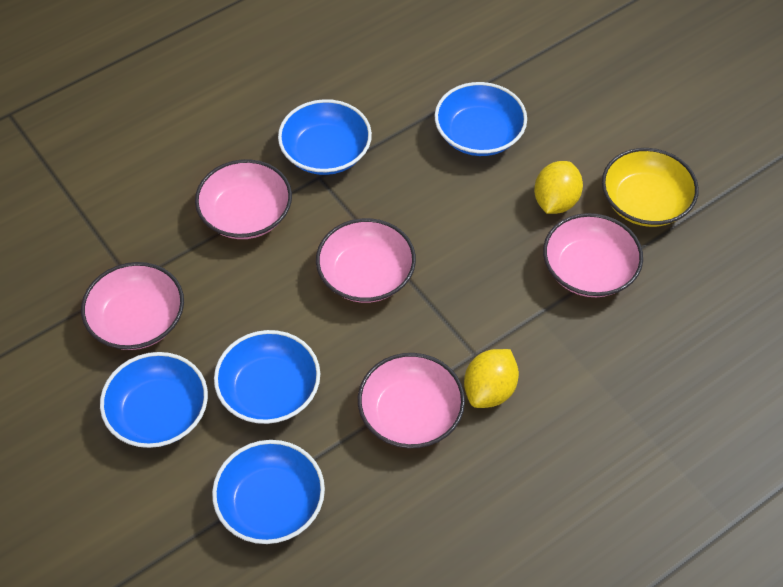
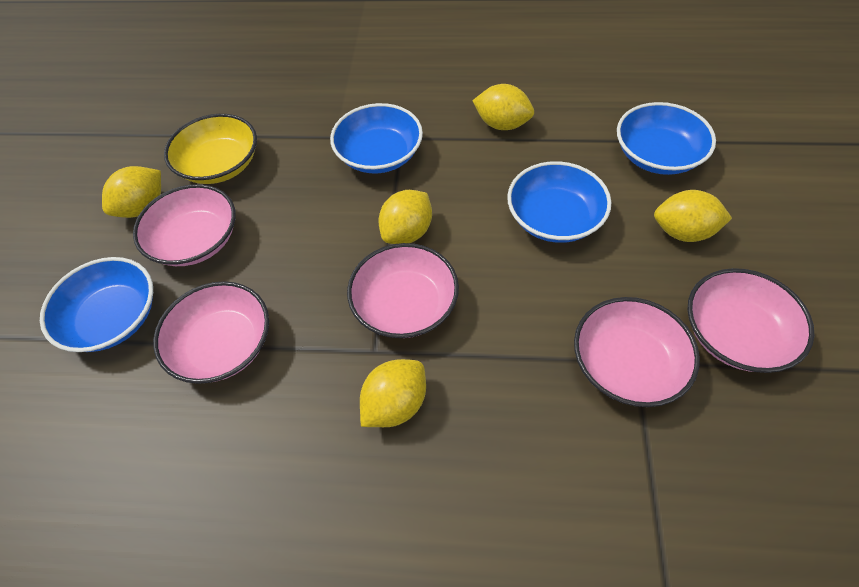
blue bowl: [100,352,208,448] [212,440,325,544] [214,330,320,424] [278,99,372,175] [435,82,527,156] = 5 -> [40,257,153,352] [330,103,423,174] [507,161,611,243] [617,102,716,175] = 4
yellow lemon: [464,349,519,408] [534,161,583,214] = 2 -> [102,166,161,218] [360,359,426,427] [379,190,432,244] [472,84,534,130] [654,190,732,242] = 5

